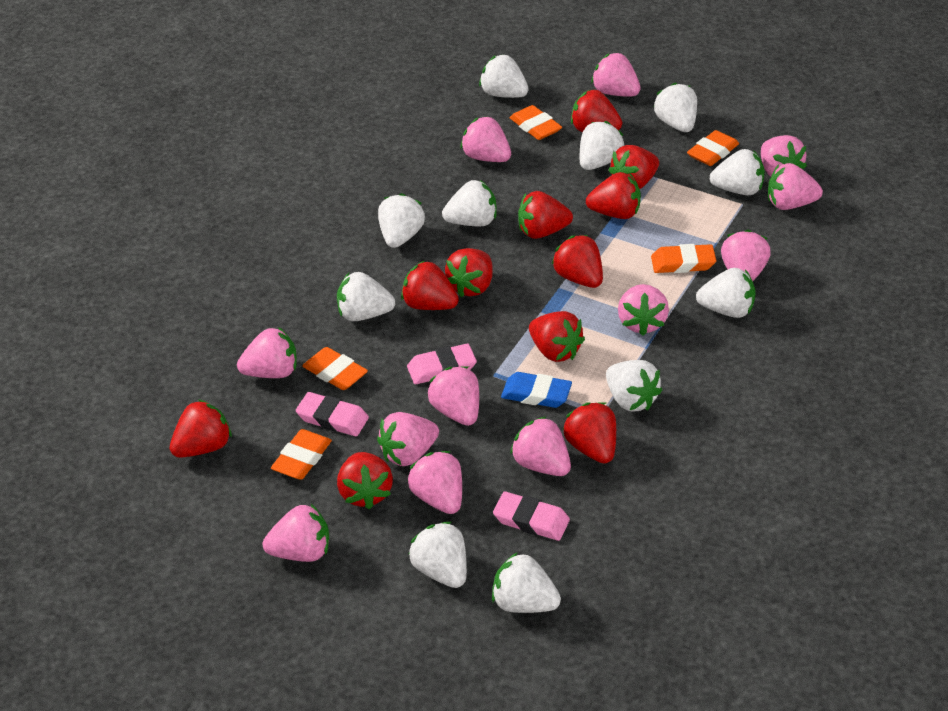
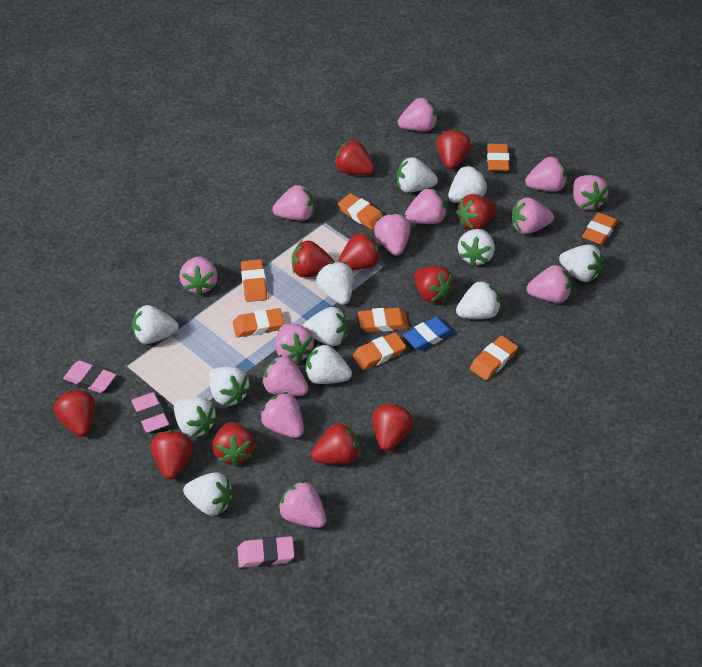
orange eraser: [271,429,332,480] [302,347,368,390] [509,105,562,140] [651,244,716,273] [687,130,739,166] = 5 -> [233,308,284,338] [241,259,267,302] [338,193,383,230] [353,332,406,370] [358,308,409,332] [470,336,518,380] [487,144,510,171] [582,212,618,245] = 8
pink strawberry: [237,327,297,378] [262,504,329,562] [377,412,439,466] [408,451,462,514] [427,366,479,426] [461,116,511,162] [510,416,571,476] [591,53,641,97] [618,284,669,336] [721,230,771,281] [761,135,807,176] [768,163,823,210] = 12 -> [179,256,218,296] [260,392,304,438] [262,354,309,396] [272,185,314,221] [275,323,314,363] [278,480,326,528] [374,213,411,256] [398,98,437,131] [405,188,447,224] [512,198,554,234] [525,156,567,192] [527,265,572,303] [573,175,609,211] = 13
white strawberry: [337,272,395,321] [378,193,425,248] [408,522,467,588] [442,180,497,226] [479,55,529,98] [492,552,561,613] [580,121,624,170] [606,360,663,411] [654,82,697,132] [696,268,756,318] [710,149,765,195] = 11 -> [132,305,179,344] [174,397,218,437] [183,472,233,516] [209,367,251,406] [303,307,348,346] [306,344,352,384] [316,262,353,305] [397,157,438,192] [448,165,488,203] [456,280,501,319] [458,229,495,267] [559,244,603,282] = 12

